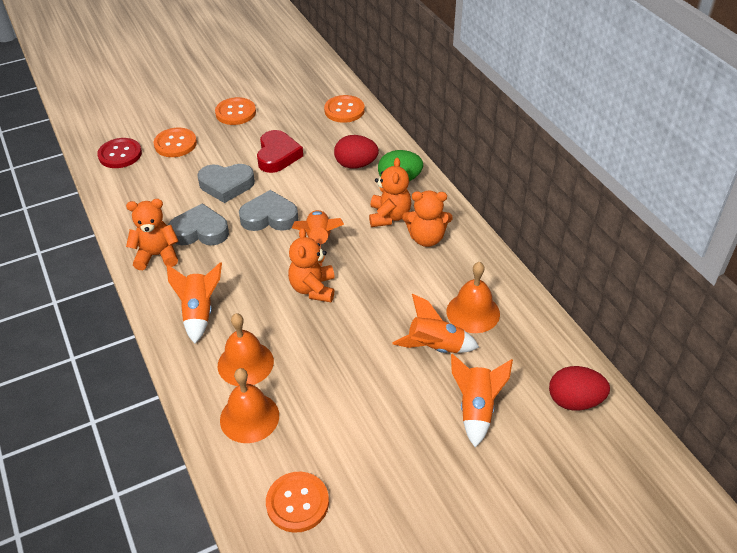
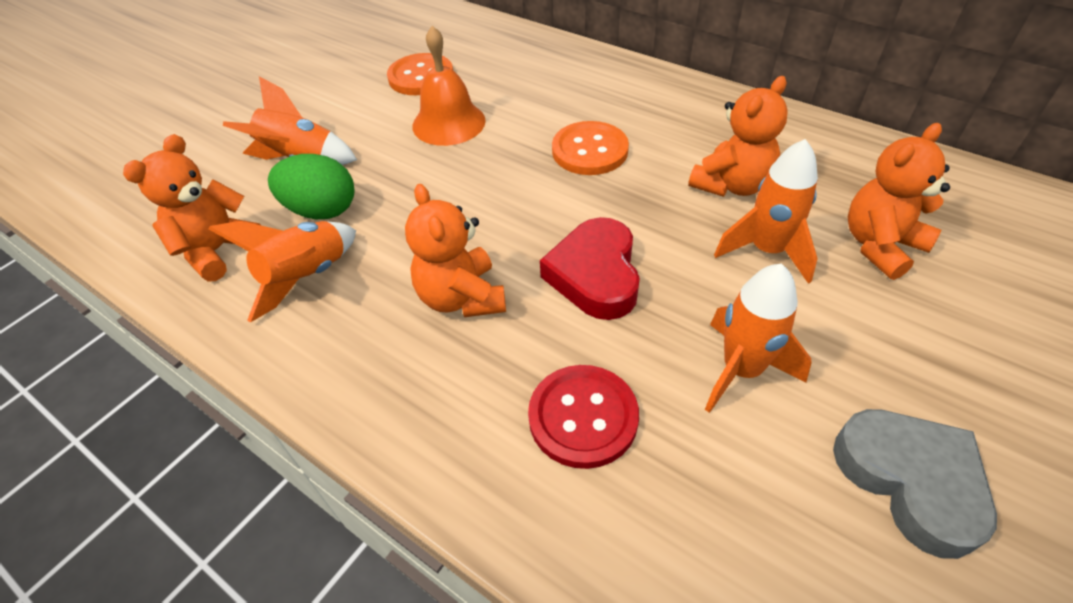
grey heart: [168,203,229,246] [197,164,255,203] [239,190,298,231] = 3 -> [833,409,997,559] = 1
orange bell: [218,313,274,386] [220,368,279,443] [447,262,500,333] = 3 -> [412,26,486,146] = 1
orange button: [154,128,197,157] [215,97,256,125] [266,472,329,533] [324,95,365,123] = 4 -> [387,53,453,95] [552,121,629,175] = 2
red egg: [334,135,379,169] [549,366,610,410] = 2 -> none = 0

